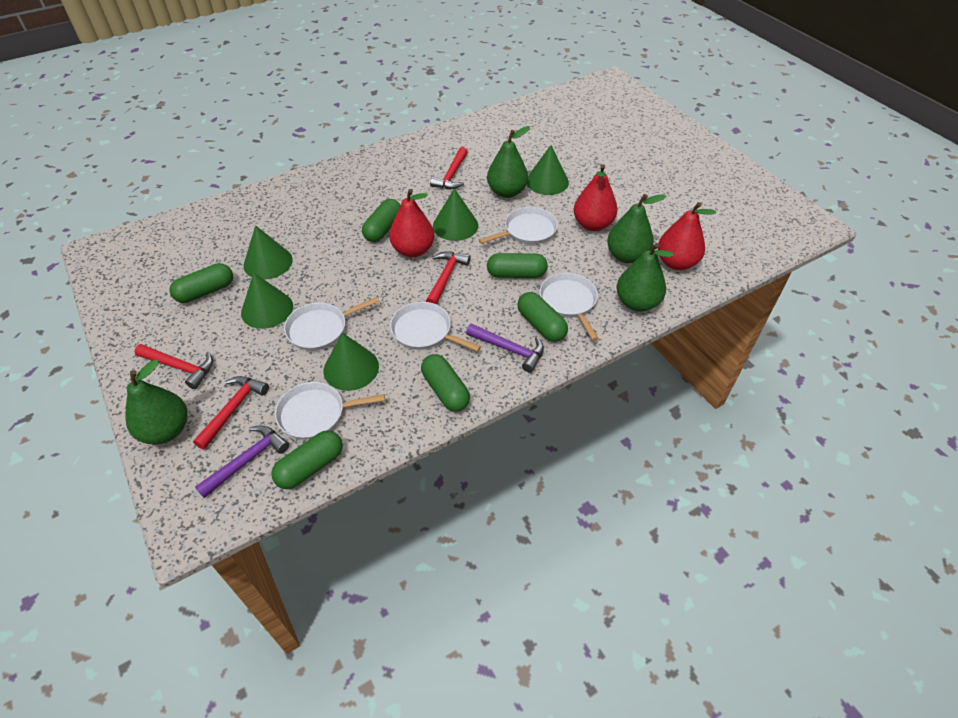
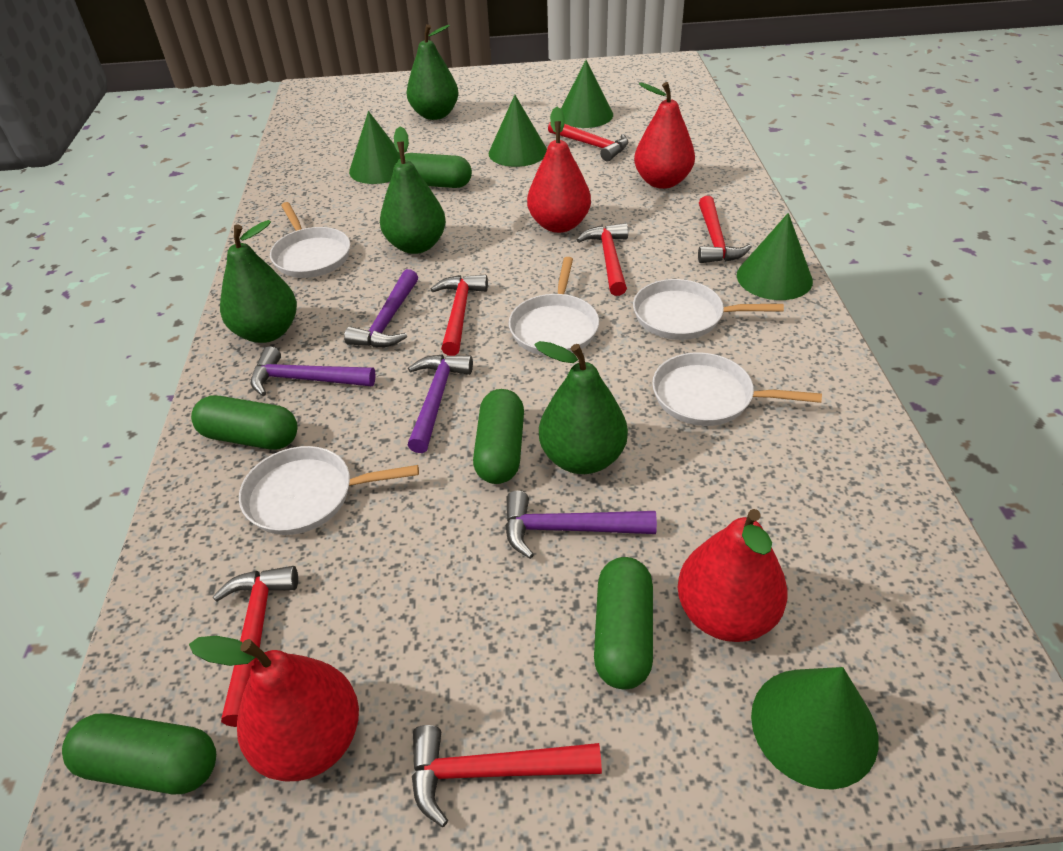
green capsule: [170,263,233,303] [271,430,343,489] [362,199,401,242] [421,354,470,411] [487,253,548,278] [517,292,568,342] = 6 -> [62,713,216,794] [191,396,297,449] [398,153,472,188] [473,389,524,484] [594,557,653,689] = 5
purple hammer: [195,425,289,498] [466,323,544,373] = 2 -> [251,346,376,396] [344,269,418,348] [408,355,473,453] [505,491,657,559] = 4
red hammer: [134,344,213,389] [193,376,269,449] [426,251,471,305] [430,147,468,189] = 4 -> [213,566,298,727] [412,725,602,827] [431,275,488,356] [548,123,628,161] [577,223,628,296] [698,196,752,263] = 6
red pear: [389,189,435,257] [574,164,617,231] [658,202,716,270] = 3 -> [189,636,359,781] [527,107,591,233] [634,82,695,189] [678,509,788,642] = 4

